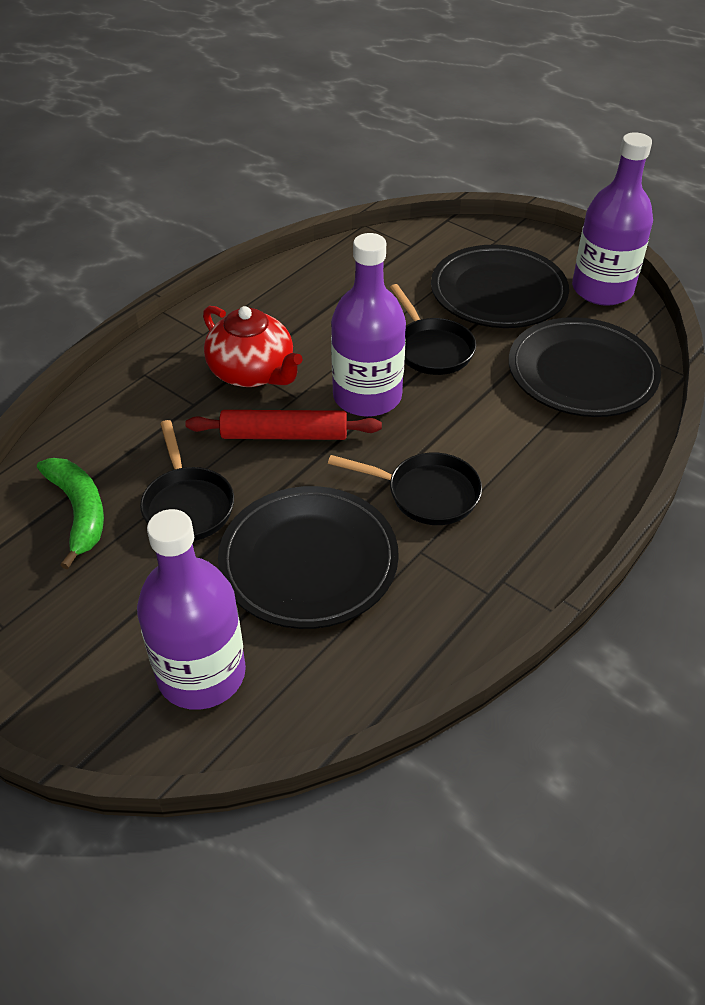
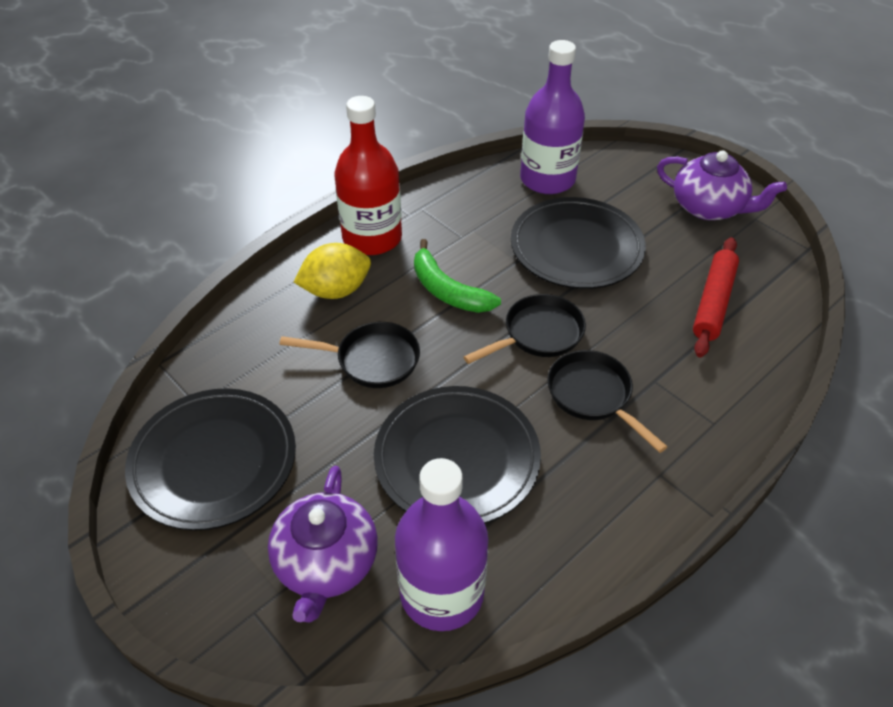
purple bottle: [137,509,246,710] [331,233,406,417] [572,132,653,306] = 3 -> [395,458,488,631] [520,40,585,194] = 2
purple teapot: none = 0 -> [268,466,378,622] [657,150,787,220] = 2
red bottle: none = 0 -> [335,96,402,255] = 1
red teapot: [203,306,303,387] = 1 -> none = 0
yellow lemon: none = 0 -> [294,243,371,299] = 1

